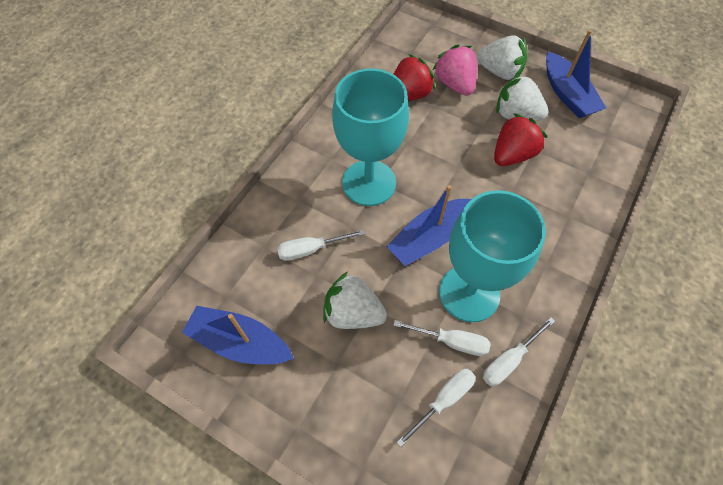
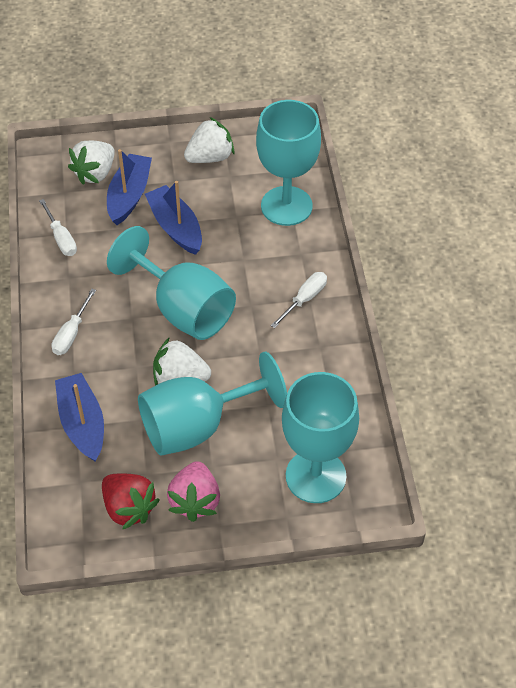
red strawberry: [394,54,435,101] [494,113,548,166] = 2 -> [102,473,160,530] = 1
turquoise goblet: [332,69,409,206] [439,190,546,322] = 2 -> [107,226,236,340] [138,352,287,456] [256,100,321,226] [282,372,359,503] = 4
white screwdriver: [277,230,365,261] [393,320,490,356] [396,369,475,447] [483,317,555,386] = 4 -> [39,199,77,256] [51,289,96,355] [271,272,327,328] = 3

